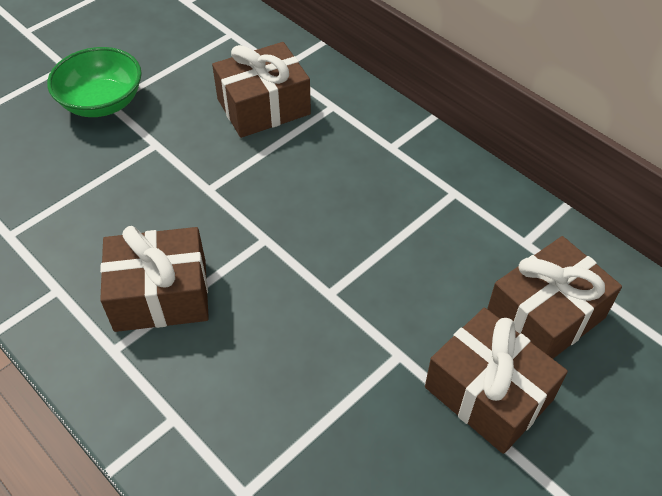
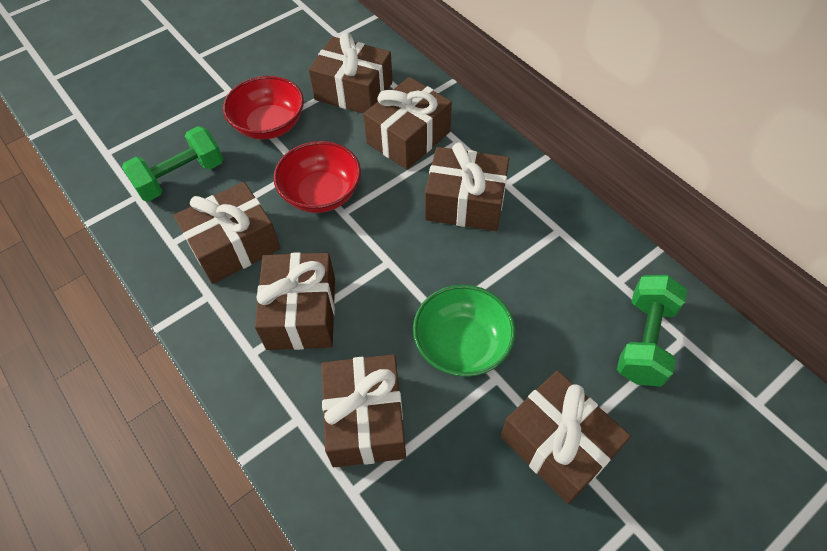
brown gift: [100,226,209,332] [212,42,311,138] [425,308,568,454] [487,236,622,359] = 4 -> [174,182,281,284] [255,252,335,350] [309,32,393,113] [321,354,406,467] [363,77,452,169] [425,143,509,231] [501,370,631,504] = 7
green dumbbell: none = 0 -> [122,126,223,202] [617,275,687,387] = 2
red bowl: none = 0 -> [223,76,304,139] [273,141,361,213] = 2

